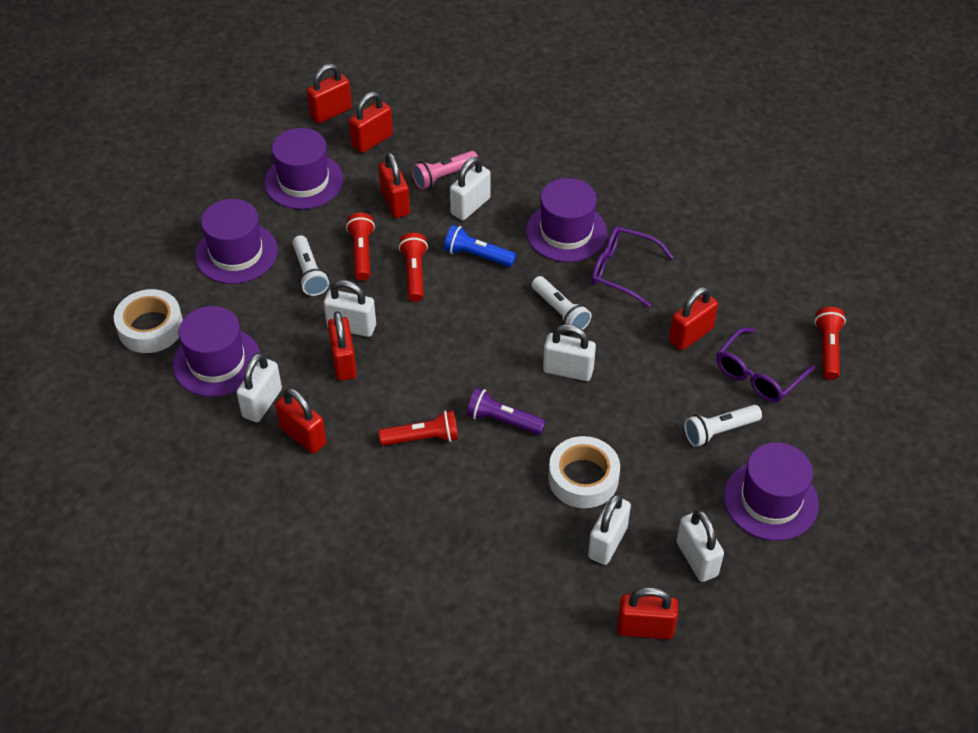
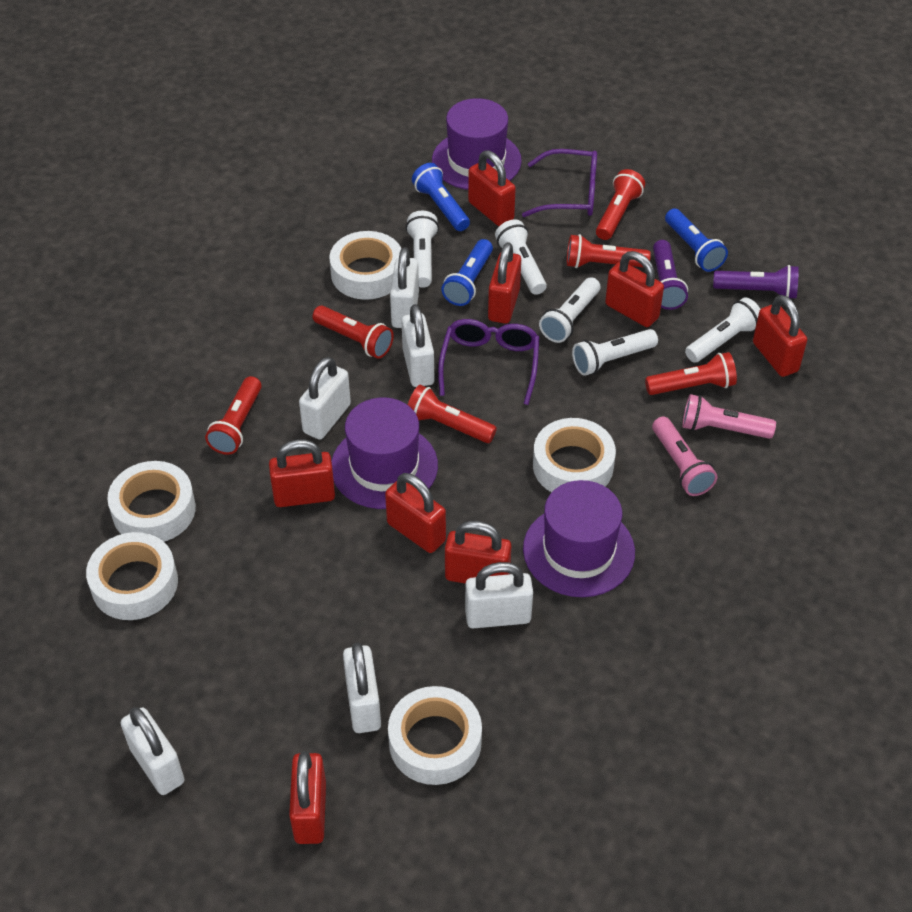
blue flashlight: [444,225,516,267] = 1 -> [412,163,470,231] [441,239,493,306] [665,208,728,272] = 3
pink flashlight: [412,151,478,189] = 1 -> [652,417,717,496] [682,394,776,439] = 2
purple flashlight: [467,388,546,435] = 1 -> [653,240,688,310] [713,265,799,298] = 2
purple hat: [173,306,260,397] [195,199,278,284] [264,128,343,209] [526,178,607,262] [724,442,819,541] = 5 -> [331,398,438,509] [432,98,522,190] [523,480,635,597] = 3
red flashlight: [346,213,375,280] [379,410,458,446] [399,233,428,302] [814,307,846,380] = 4 -> [205,376,262,455] [312,306,394,359] [408,385,497,443] [567,234,651,268] [596,169,645,240] [645,352,737,395] = 6
red padlock: [275,388,327,454] [306,64,352,124] [328,311,357,381] [349,92,393,153] [378,152,410,218] [617,587,678,639] [669,287,718,350] = 7 -> [269,440,335,507] [289,751,326,844] [385,473,446,553] [445,521,511,584] [468,150,516,226] [488,242,521,324] [605,251,664,327] [753,295,807,377] = 8
white flashlight: [292,235,329,296] [532,276,592,330] [684,405,762,447] = 3 -> [406,211,439,288] [495,220,547,295] [539,277,600,343] [572,329,658,376] [685,297,760,363] = 5
white tape: [114,289,183,353] [548,436,620,508] = 2 -> [86,532,178,620] [107,461,196,542] [330,231,401,300] [388,686,482,785] [533,418,616,492] = 5

